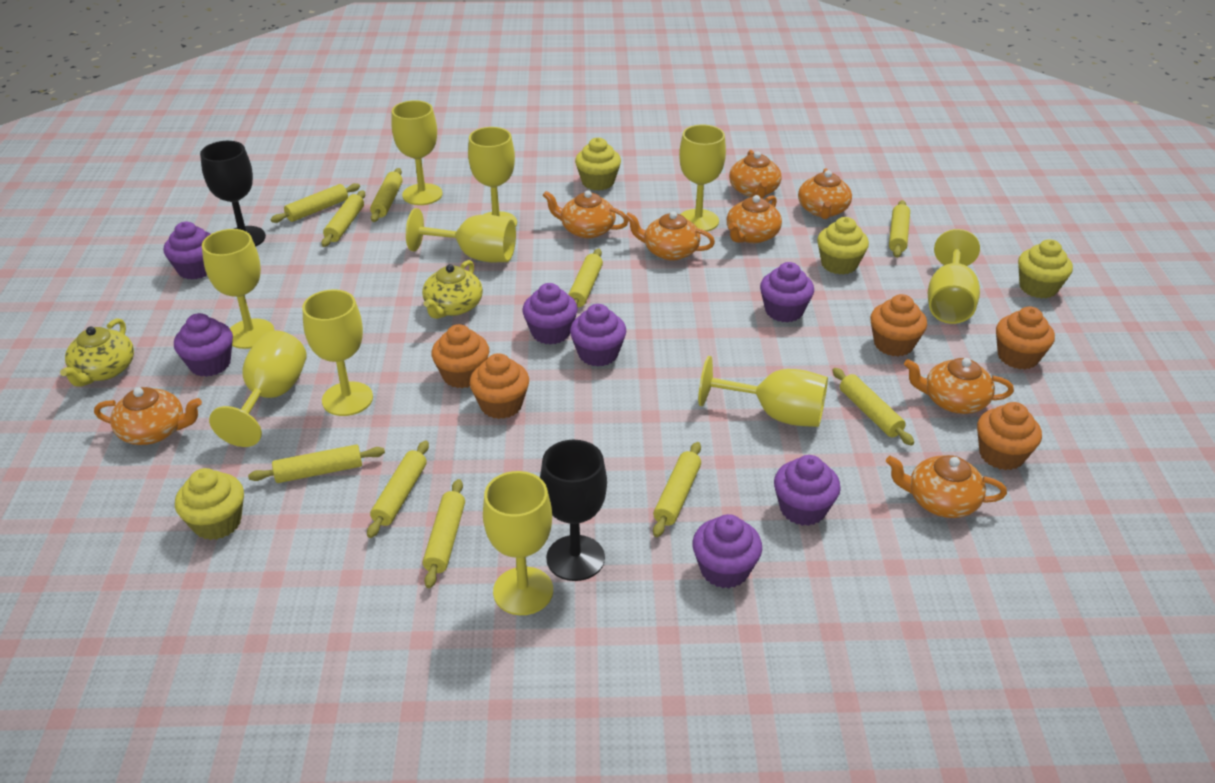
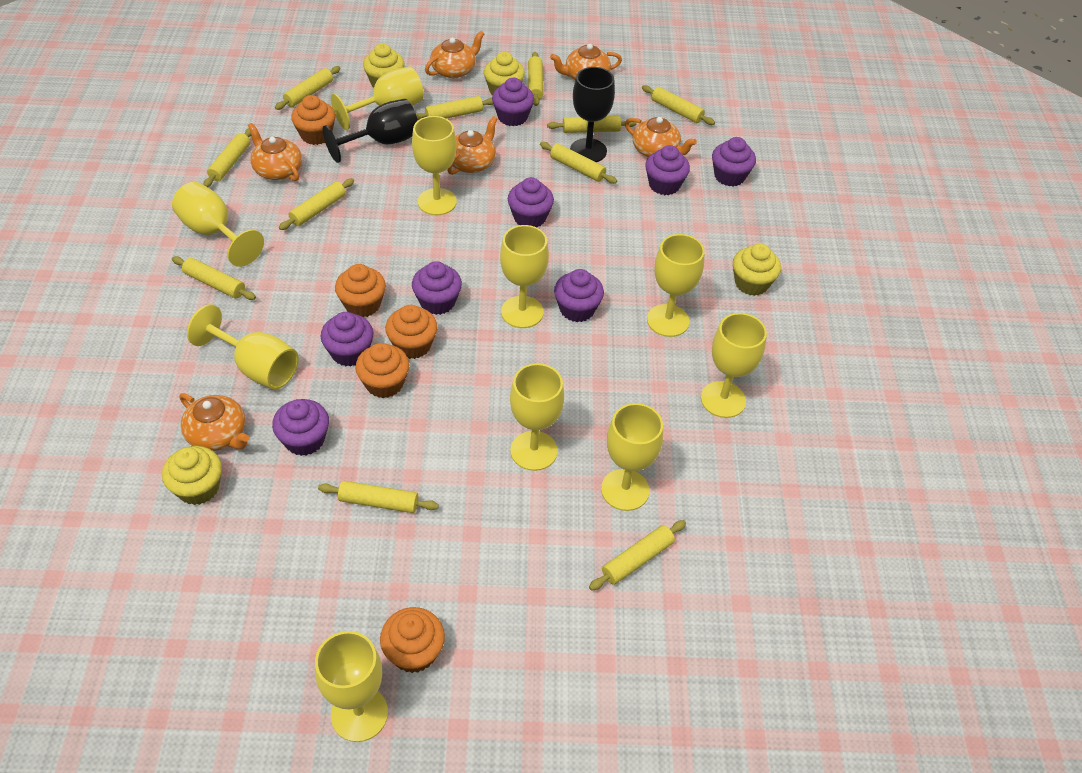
orange teapot: [94,387,202,445] [543,190,629,239] [625,211,715,261] [727,195,782,243] [729,150,782,198] [798,168,852,219] [886,455,1007,518] [904,358,1014,414] = 8 -> [179,393,249,451] [248,123,302,181] [425,31,484,78] [447,116,497,175] [550,44,622,80] [625,117,697,157] = 6
purple cupcake: [164,222,211,280] [174,313,233,377] [522,283,578,345] [570,304,627,366] [692,514,762,588] [760,262,814,323] [774,455,841,526] = 7 -> [272,399,329,456] [321,312,374,367] [412,261,462,315] [492,78,534,126] [508,177,554,227] [554,269,604,322] [645,145,690,195] [712,137,756,186] = 8
yellow rolling pin: [248,444,385,483] [271,183,360,223] [321,190,365,247] [367,440,429,538] [370,168,403,222] [423,479,465,588] [568,249,603,307] [653,442,701,537] [832,368,914,446] [889,200,910,258] = 10 -> [172,256,256,300] [204,128,251,187] [275,66,340,110] [279,178,354,230] [318,481,439,513] [416,96,493,120] [528,52,543,106] [540,142,617,184] [547,116,636,133] [589,520,686,591] [642,85,715,125] = 11
yellow teapot: [60,318,134,387] [422,260,483,319] = 2 -> none = 0

